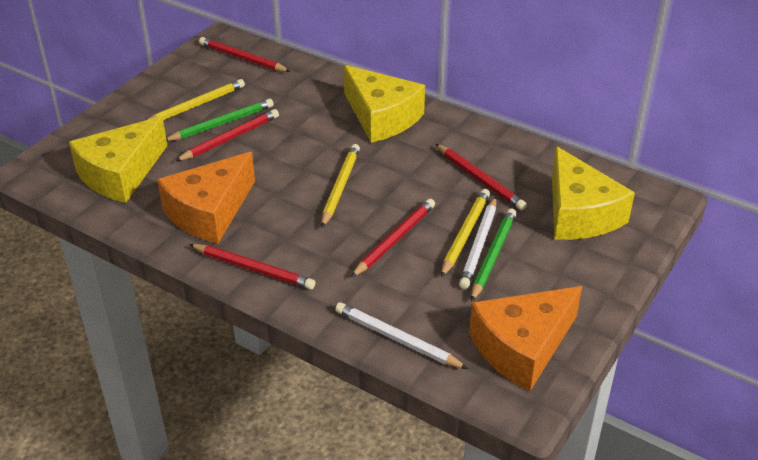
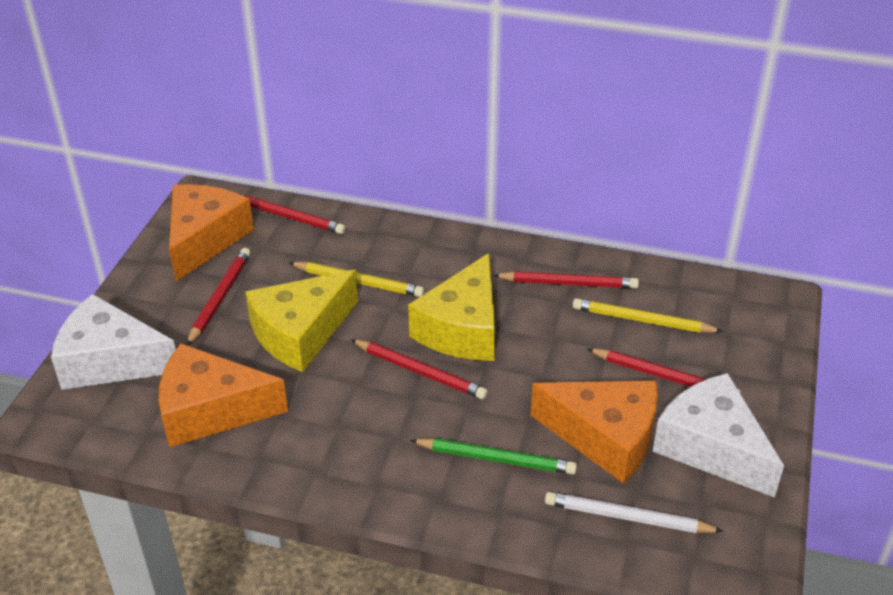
green pencil: [166,99,274,141] [471,208,517,302] = 2 -> [410,438,577,474] = 1
orange cheese: [157,152,255,243] [469,286,582,391] = 2 -> [158,344,288,447] [169,184,254,281] [531,381,658,484] = 3
white cheese: none = 0 -> [51,294,176,390] [653,373,784,498] = 2
white pencil: [335,302,468,369] [459,196,496,289] = 2 -> [545,492,723,533] = 1
yellow cheese: [69,116,168,203] [343,65,425,143] [552,146,635,240] = 3 -> [245,270,358,372] [408,253,496,361] = 2
yellow pencil: [145,79,245,121] [321,144,360,228] [441,189,490,277] = 3 -> [289,262,424,297] [573,298,723,333] = 2

